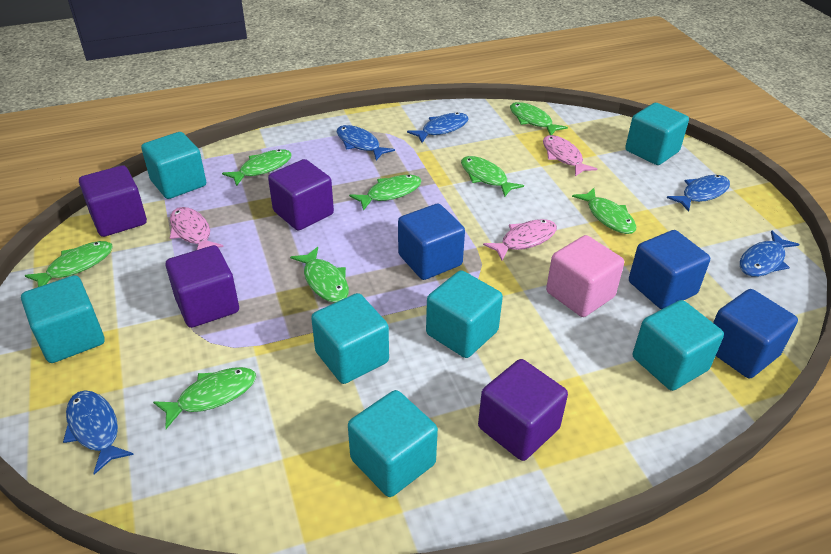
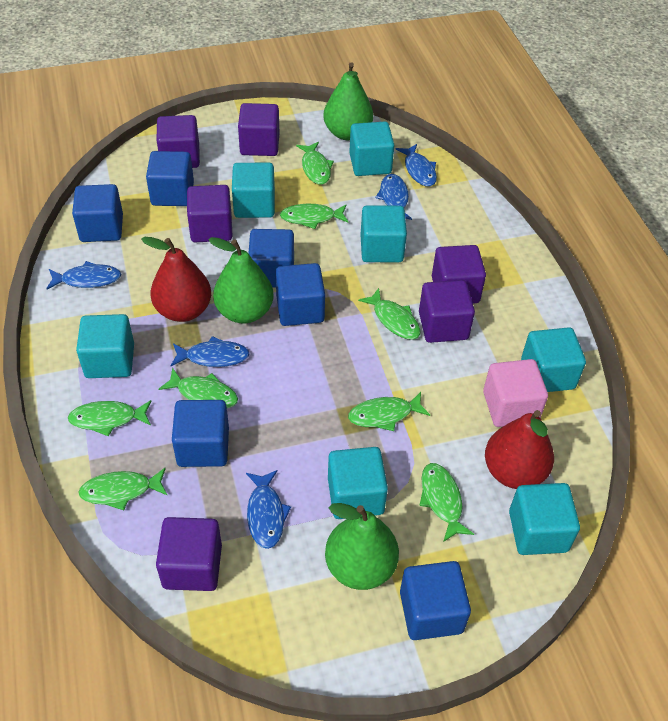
blue cube: [398,204,465,280] [629,230,710,309] [713,289,798,378] = 3 -> [72,184,123,242] [146,151,194,206] [172,400,229,467] [249,229,294,287] [275,263,325,326] [400,561,471,640] = 6
green pear: none = 0 -> [208,237,274,324] [323,62,373,140] [325,503,399,590] = 3
pink fish: [170,207,224,250] [483,219,557,261] [543,135,597,176] = 3 -> none = 0
purple cube: [79,165,147,237] [165,245,239,328] [268,159,334,230] [478,359,568,461] = 4 -> [156,115,200,168] [156,517,222,591] [187,185,233,242] [238,103,279,156] [419,280,475,343] [432,245,486,304] = 6
red pear: none = 0 -> [141,237,211,322] [485,410,554,489] = 2

